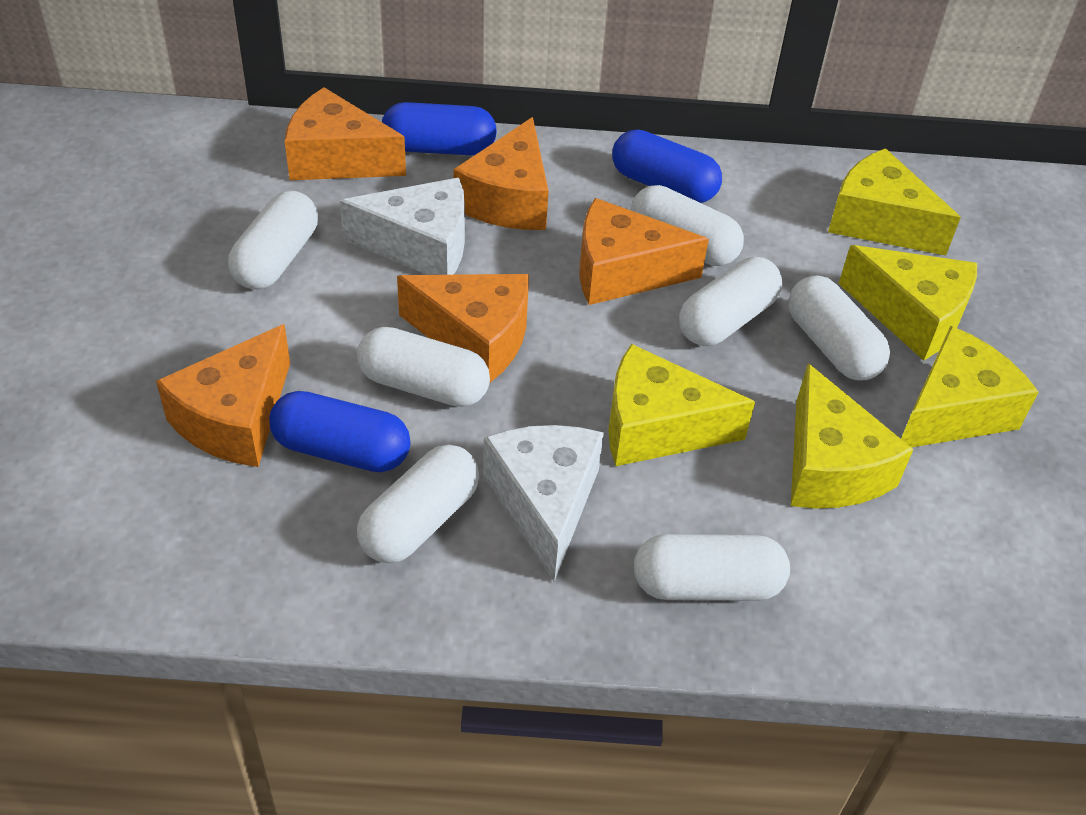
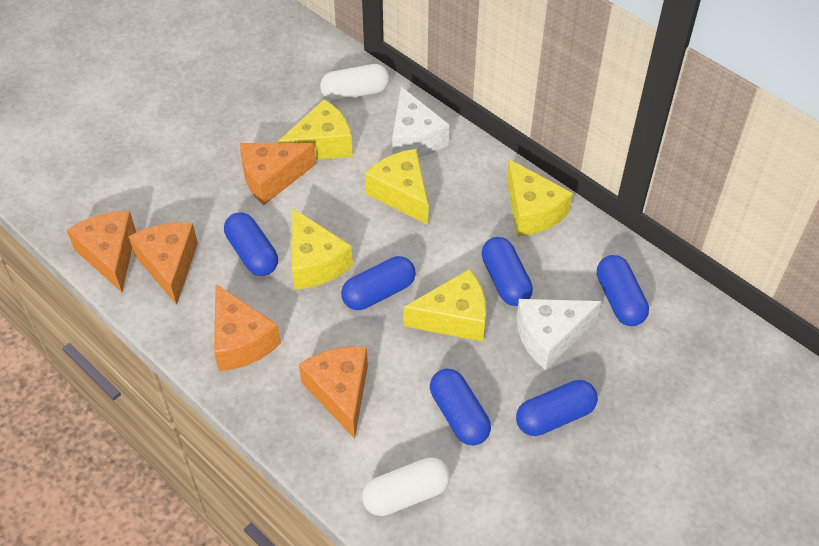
blue capsule: [269,391,410,472] [382,102,497,155] [612,130,722,203] = 3 -> [224,212,278,276] [341,256,416,310] [430,369,491,446] [482,237,533,306] [516,380,598,436] [597,255,649,326] = 6
white capsule: [228,190,318,290] [357,327,490,407] [357,444,479,563] [631,185,744,266] [634,534,790,601] [679,257,783,346] [788,275,890,381] = 7 -> [320,64,389,101] [362,457,450,516] = 2

